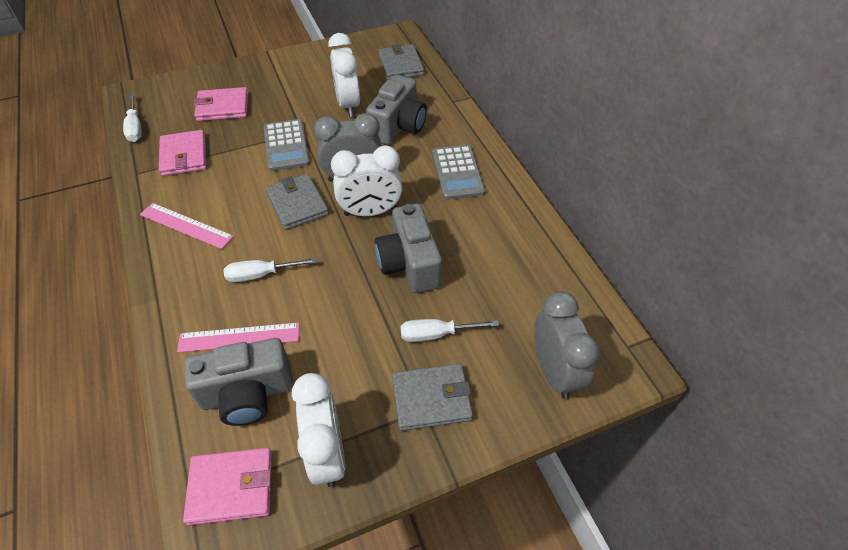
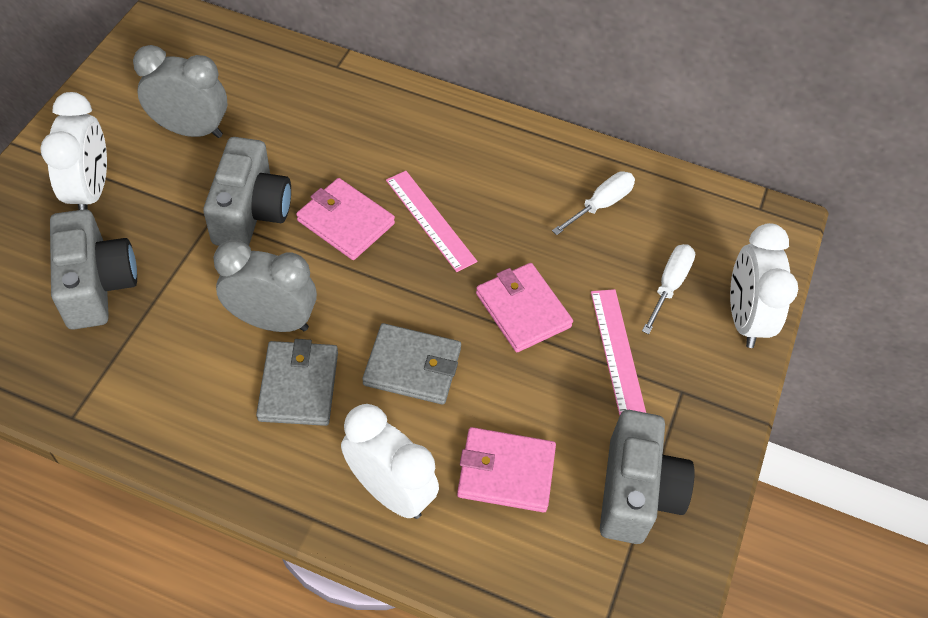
grey calculator: [263,119,310,171] [432,145,485,200] = 2 -> none = 0
grey wallet: [266,174,329,230] [378,44,424,80] [392,363,473,431] = 3 -> [256,339,338,426] [362,323,461,405] = 2
white screwdriver: [123,93,142,142] [223,258,318,282] [401,319,499,342] = 3 -> [552,171,635,235] [642,244,695,334] = 2

